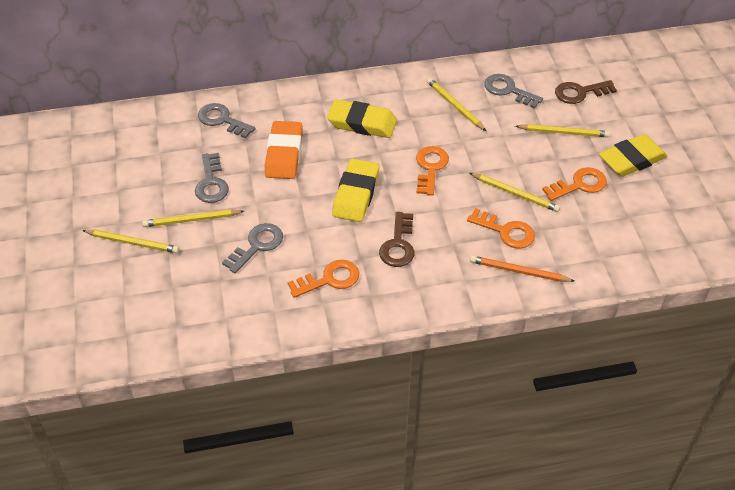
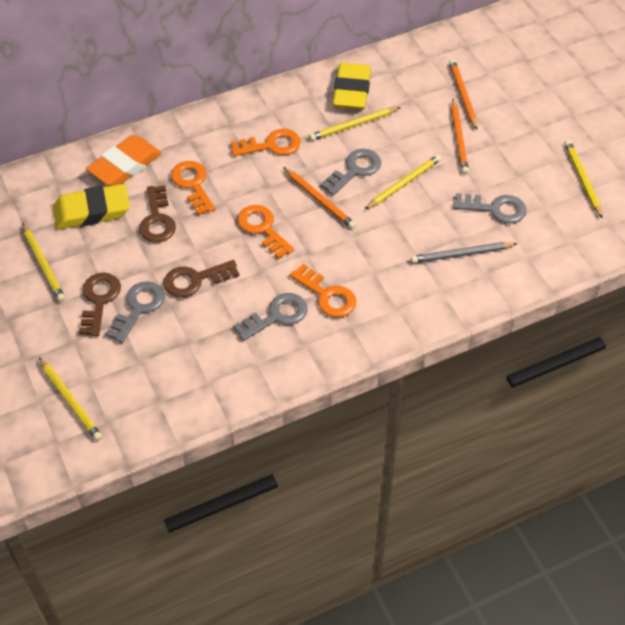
brown key: [379,212,415,267] [555,80,617,104] = 2 -> [79,273,121,336] [139,185,176,243] [163,260,239,298] = 3
grey pencil: none = 0 -> [411,242,518,263] = 1
orange pencil: [470,256,574,282] = 1 -> [283,167,356,229] [449,59,477,130] [451,99,469,174] = 3
yellow eraser: [327,99,397,138] [332,158,379,222] [599,134,668,177] = 3 -> [53,184,130,230] [333,63,371,109] = 2

